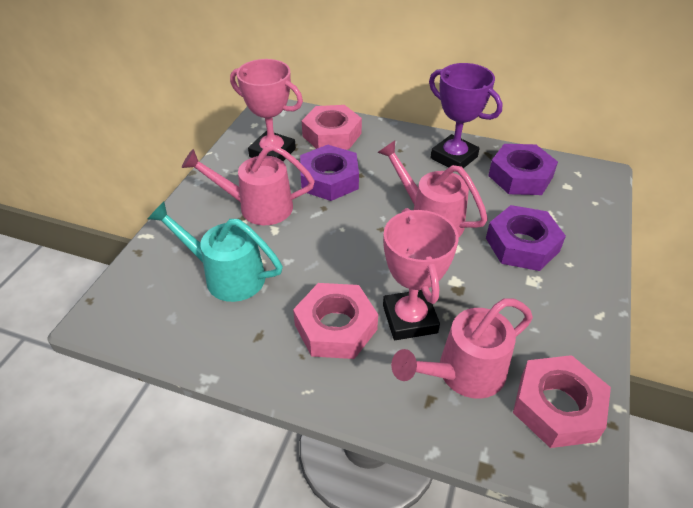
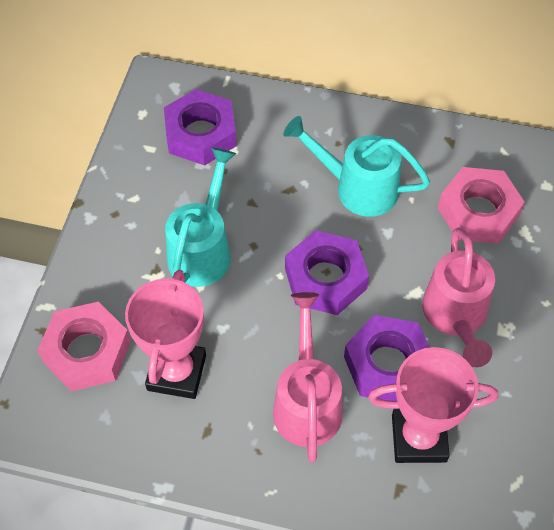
pink nut: [293,283,378,359] [302,105,362,150] [513,355,611,448] = 3 -> [37,302,131,391] [438,167,525,244] = 2
pink watering can: [182,145,315,225] [377,141,488,238] [391,298,533,399] = 3 -> [273,292,343,462] [422,228,495,367] = 2
purple trophy: [429,63,503,168] = 1 -> none = 0
turquoise watering can: [148,202,283,302] = 1 -> [165,147,236,287] [283,116,430,217] = 2

